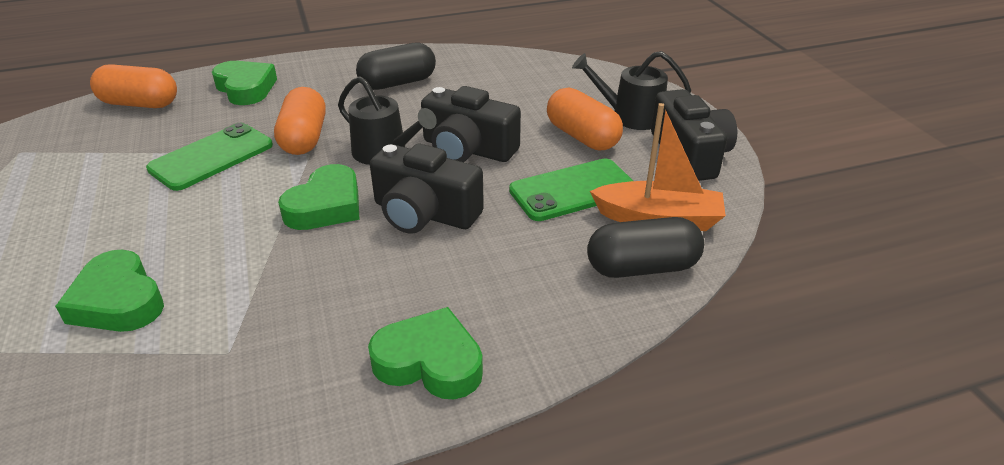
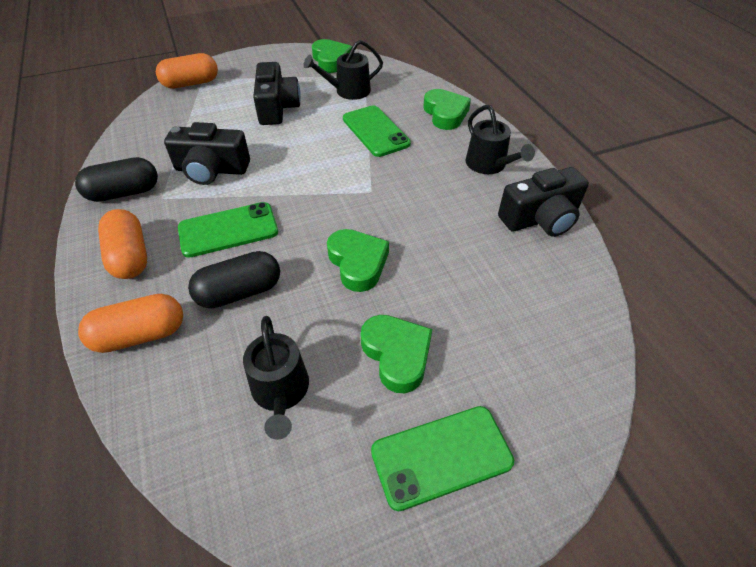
black watering can: [338,76,437,165] [572,51,691,130] = 2 -> [243,316,309,440] [303,40,383,100] [466,105,535,174] = 3
green phone: [146,123,273,191] [509,158,633,221] = 2 -> [178,202,278,258] [343,105,411,157] [371,406,514,511] = 3
orange boat: [590,103,726,231] = 1 -> none = 0

